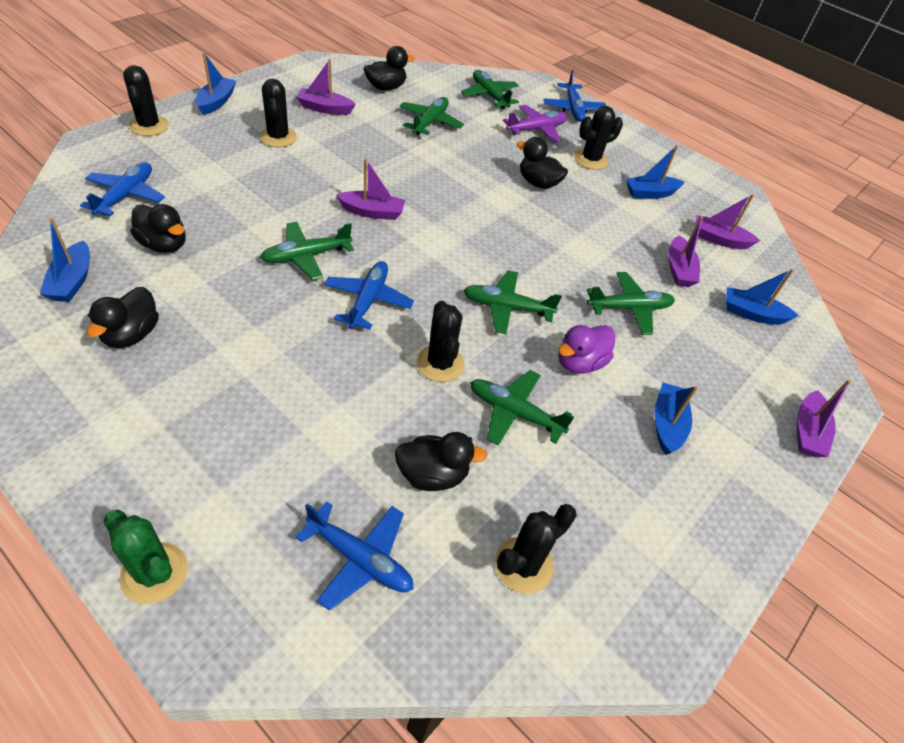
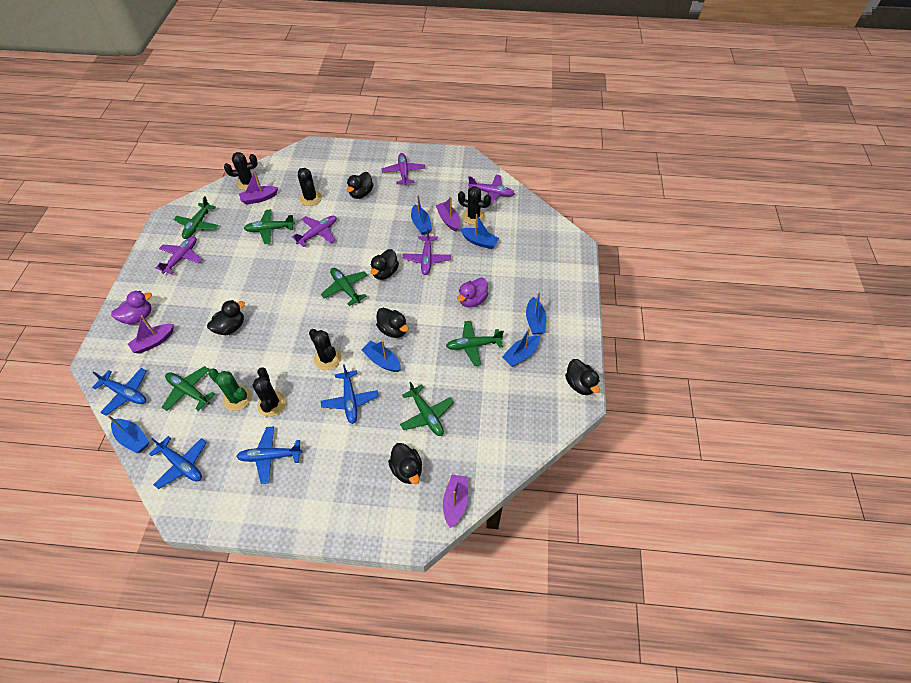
black duck: [87,287,159,348] [131,204,186,253] [364,46,415,90] [395,432,488,491] [517,137,568,189] = 5 -> [207,300,245,335] [347,172,374,199] [370,249,399,280] [376,308,409,338] [388,443,422,484] [565,359,600,395] = 6
blue boat: [40,218,90,302] [195,52,236,115] [626,145,685,199] [654,383,698,455] [726,269,798,325] = 5 -> [107,415,149,453] [361,340,401,372] [411,195,432,235] [460,214,499,249] [502,328,540,367] [526,293,546,334] = 6
purple boat: [296,59,356,115] [336,158,405,220] [669,216,703,287] [695,194,760,249] [797,380,851,457] = 5 -> [128,315,174,354] [239,171,278,204] [436,197,460,232] [443,474,468,528] = 4
purple duck: [558,325,615,374] = 1 -> [111,291,152,325] [457,278,488,307] = 2
purple plane: [503,105,567,142] = 1 -> [156,236,203,274] [292,216,336,247] [382,153,425,186] [402,228,451,275] [468,175,515,206] = 5

